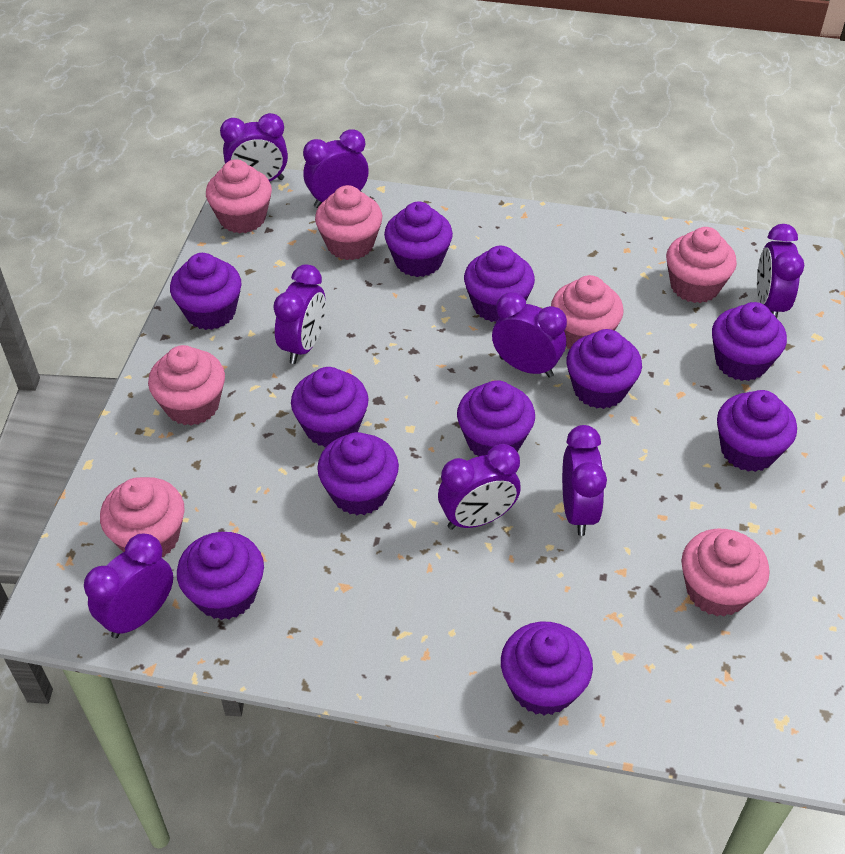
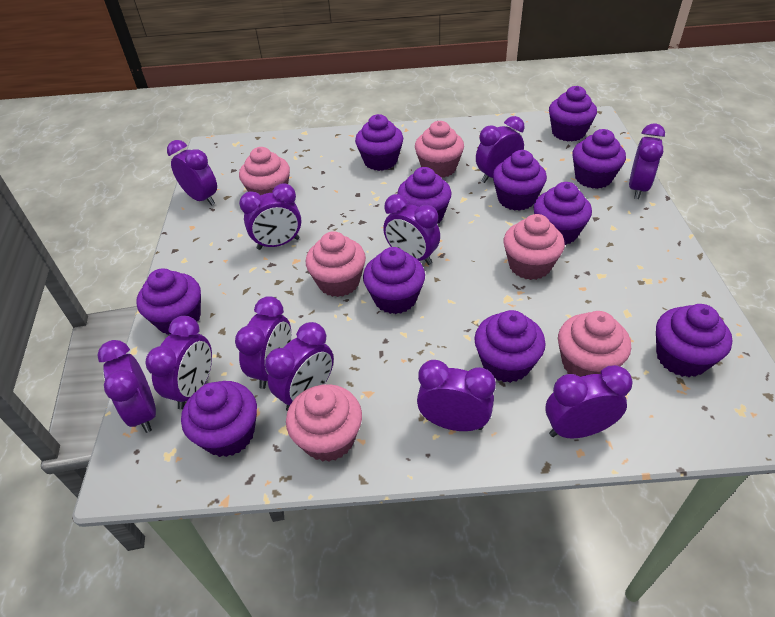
pink cupcake: [100,477,185,557] [148,345,225,426] [206,160,272,234] [315,185,382,260] [551,275,624,349] [666,227,737,303] [681,529,770,617] = 7 -> [239,147,290,195] [286,384,362,462] [306,231,366,297] [415,121,464,178] [504,214,565,280] [558,311,631,377] = 6
purple clock: [84,533,173,638] [220,113,288,182] [273,264,326,364] [303,129,369,208] [438,444,521,530] [492,292,567,378] [562,425,607,536] [757,224,804,318] = 8 -> [97,340,156,433] [145,316,212,409] [167,140,217,206] [235,296,291,389] [239,183,302,250] [265,322,334,411] [383,194,440,265] [417,360,496,431] [476,116,525,183] [545,365,632,439] [629,123,665,199] = 11

